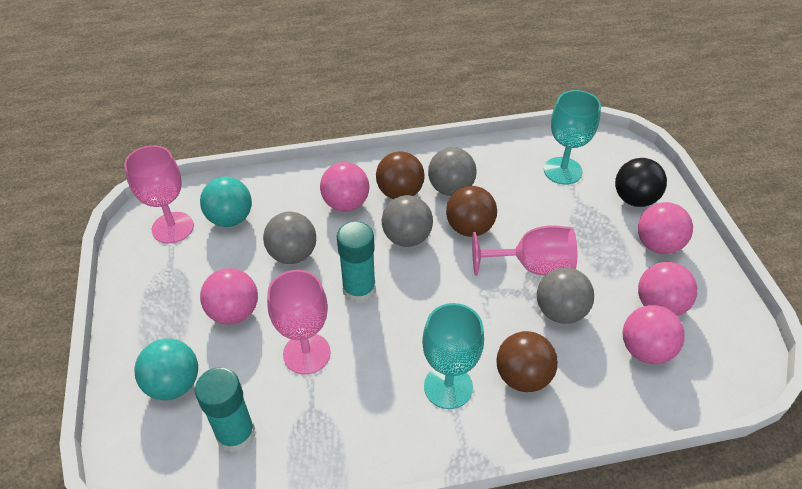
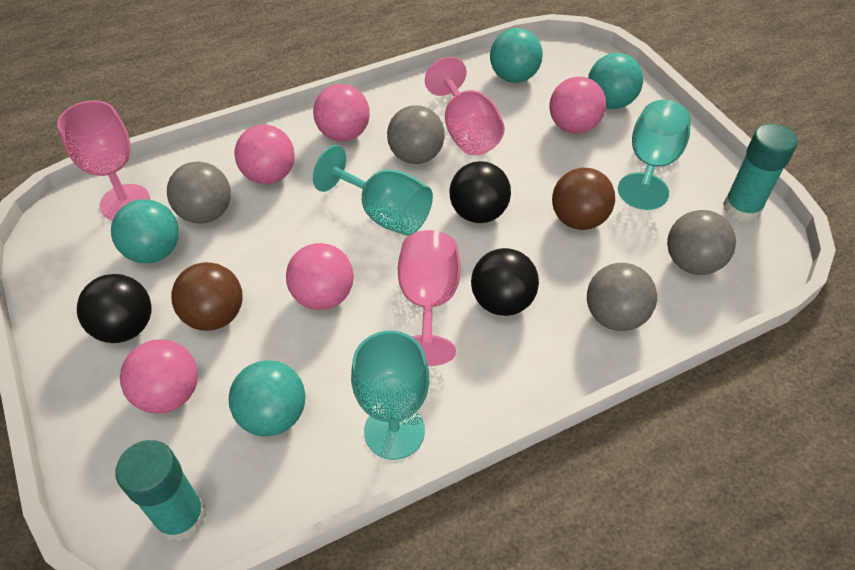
black ball: [615,158,667,207] = 1 -> [77,274,151,343] [449,161,511,223] [471,248,539,316] = 3
brown ball: [376,151,424,199] [446,186,497,237] [496,331,558,392] = 3 -> [171,262,242,331] [552,168,615,230] = 2
turquoise ball: [134,339,198,400] [200,177,252,227] = 2 -> [111,199,179,263] [229,360,306,436] [490,28,543,83] [588,53,643,109] = 4
turquoise goblet: [422,303,484,409] [544,90,601,185] = 2 -> [313,145,433,236] [351,331,429,460] [618,100,691,210] = 3

